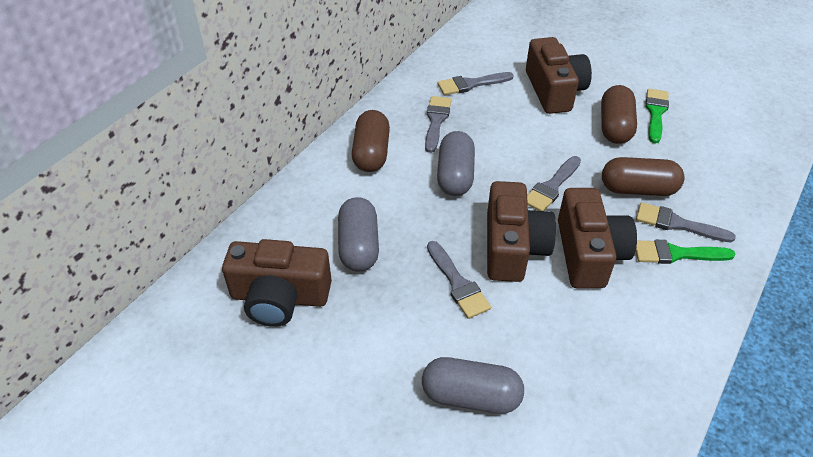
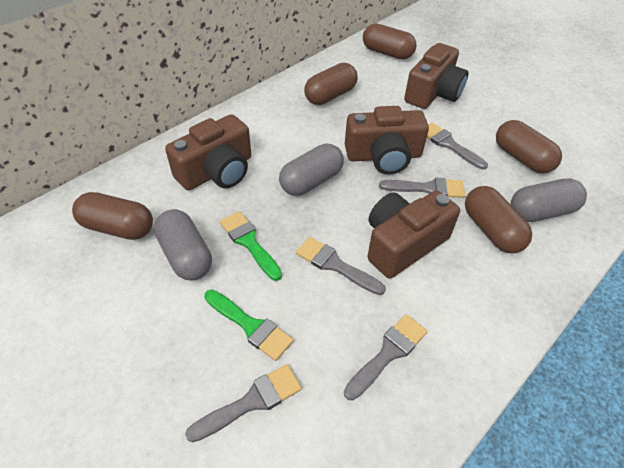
brown capsule: [352,110,390,172] [601,85,637,144] [602,157,685,196] = 3 -> [72,192,153,240] [304,63,357,105] [363,23,416,59] [465,186,532,253] [496,120,562,173] = 5

